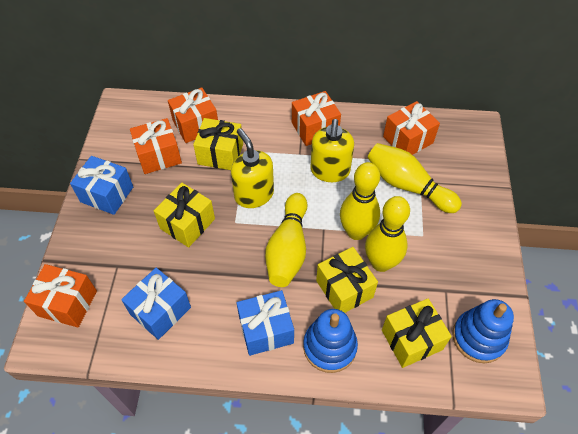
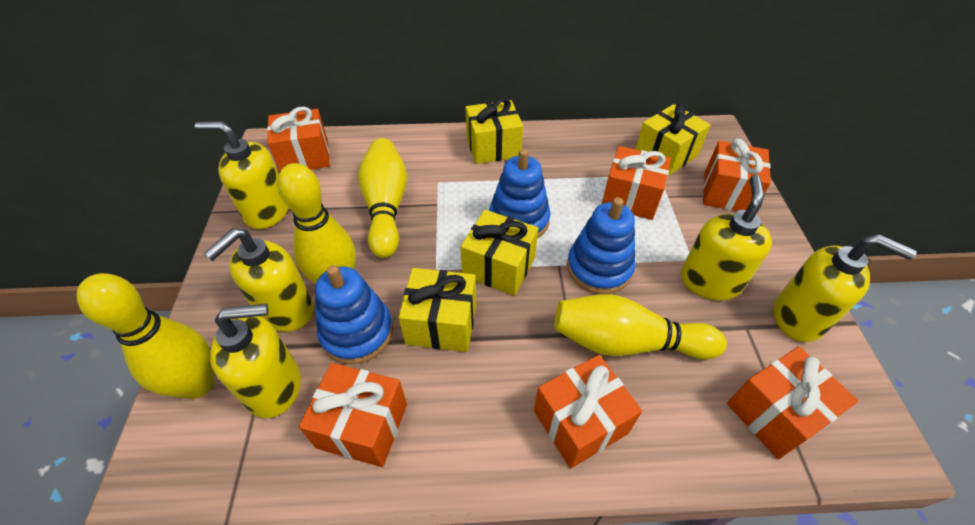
blue gift: [70,156,133,215] [121,268,191,340] [237,290,294,356] = 3 -> none = 0
blue stacking toy: [303,309,358,373] [453,299,514,363] = 2 -> [315,265,393,364] [489,149,550,239] [567,197,636,294] = 3
orange gift: [24,264,97,328] [130,118,182,174] [168,87,218,143] [292,91,341,146] [383,101,440,155] = 5 -> [267,107,330,172] [299,363,407,467] [534,355,642,469] [602,146,671,220] [703,139,771,211] [727,346,858,459] = 6
yellow soap dispenser: [231,128,274,208] [311,119,354,182] = 2 -> [195,121,289,229] [204,228,314,332] [210,304,301,418] [681,175,772,300] [774,234,917,342] = 5

